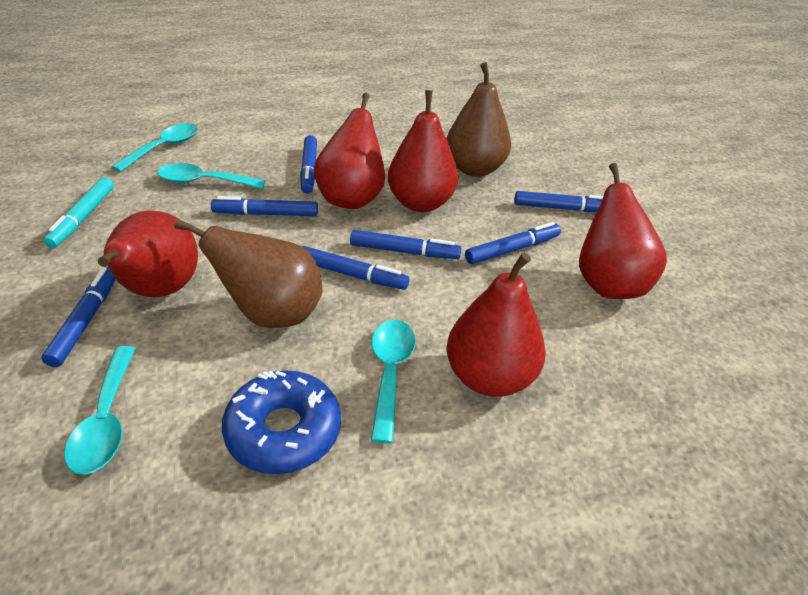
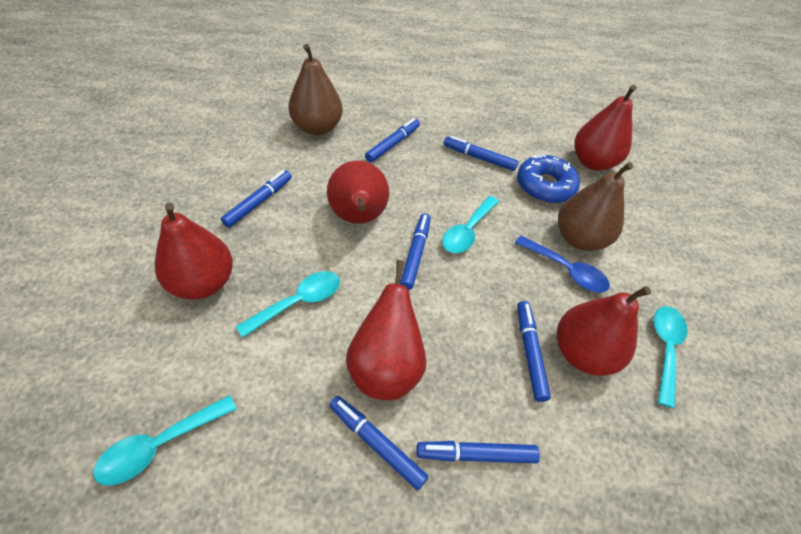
blue spoon: none = 0 -> [515,235,610,293] = 1
turquoise marker: [43,177,114,248] = 1 -> none = 0

